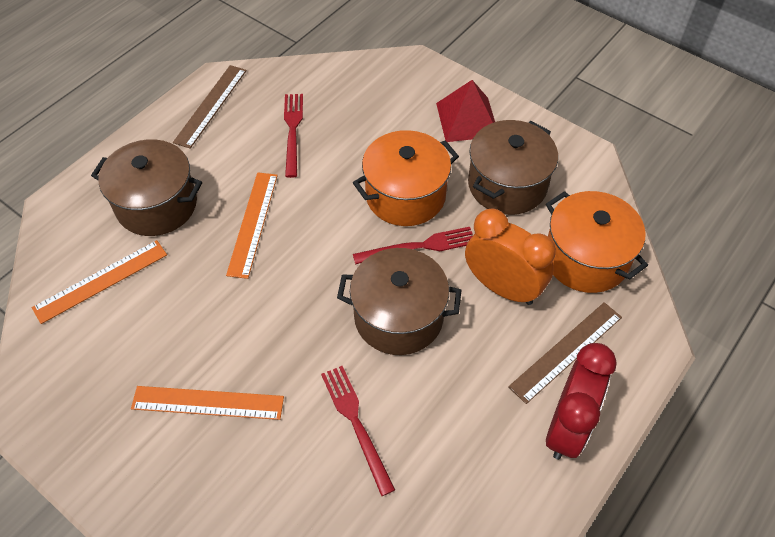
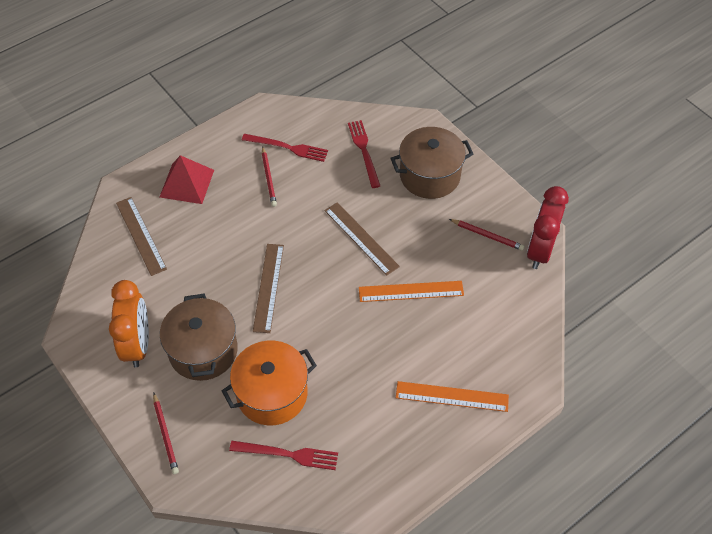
brown pot: [91,139,202,236] [337,248,461,355] [468,120,558,215] = 3 -> [160,294,238,381] [390,127,473,199] = 2
brown ruler: [173,65,247,149] [508,302,622,404] = 2 -> [116,197,167,276] [253,244,284,333] [324,202,400,276] = 3
orange pot: [353,130,459,226] [546,191,648,293] = 2 -> [222,341,317,425] = 1
orange ruler: [32,240,167,324] [131,386,284,420] [226,172,278,279] = 3 -> [359,281,464,302] [396,381,509,412] = 2
red pencil: none = 0 -> [153,393,179,474] [262,146,277,207] [449,219,525,251] = 3

